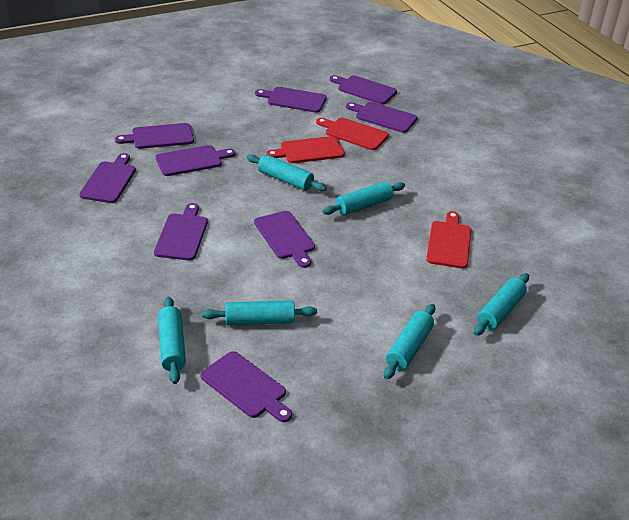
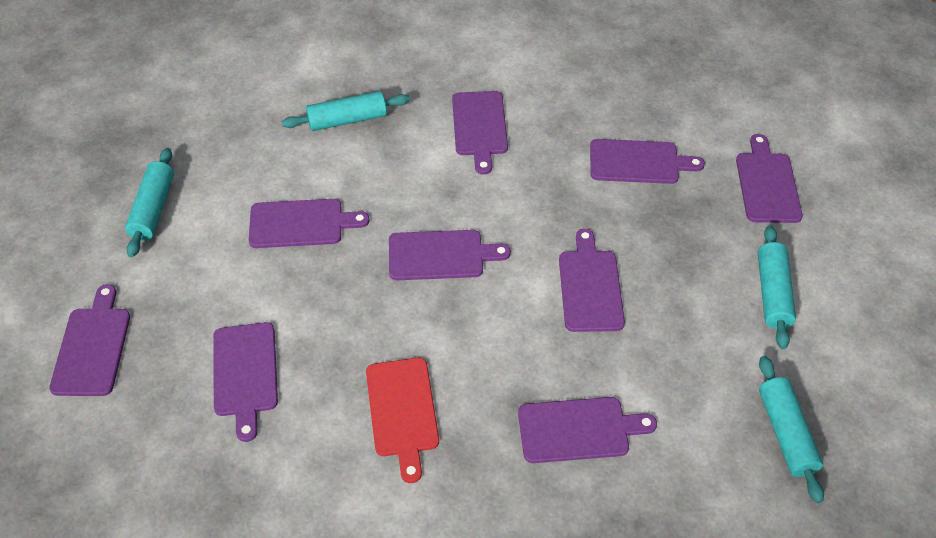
red cutting board: [266,136,345,163] [316,117,389,150] [426,211,471,269] = 3 -> [366,358,439,483] = 1
turquoise rolling pin: [158,297,186,384] [202,300,317,325] [247,154,327,191] [322,181,405,215] [384,304,435,379] [474,273,529,336] = 6 -> [125,148,174,257] [282,91,410,131] [758,226,796,349] [759,356,824,503] = 4

